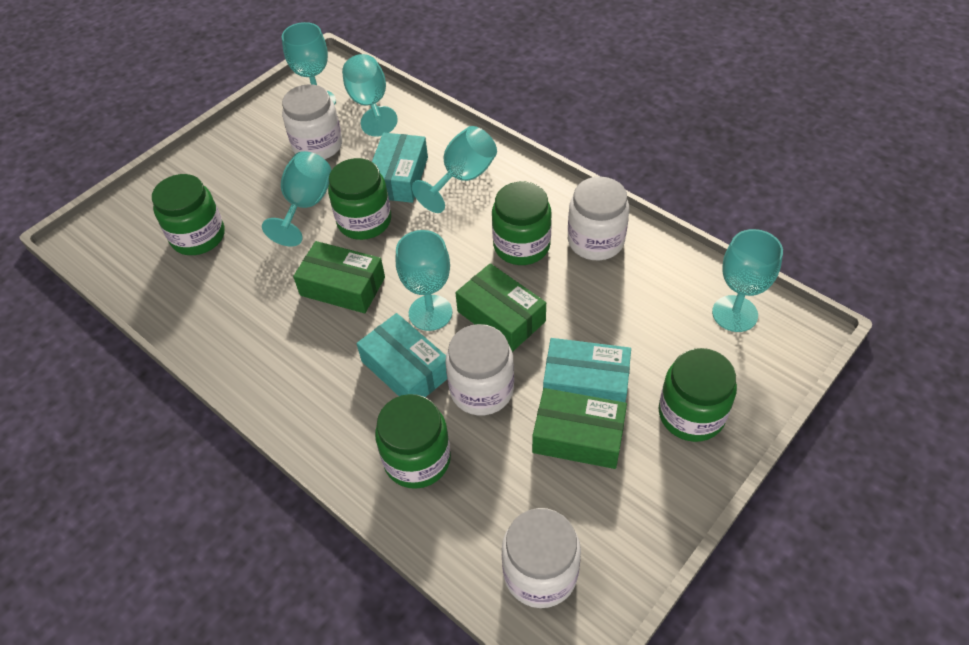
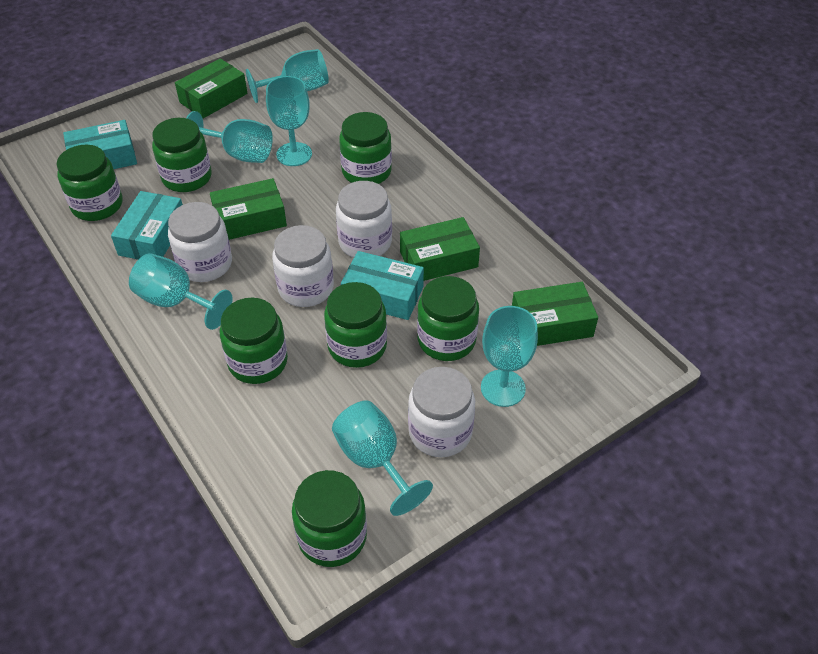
green box: [293,241,385,313] [455,263,546,352] [532,388,627,469] = 3 -> [175,58,247,119] [210,178,287,240] [400,217,480,281] [512,282,598,346] = 4
green jar: [152,174,225,255] [328,158,391,240] [375,394,451,489] [492,182,552,265] [659,348,737,442] = 5 -> [56,145,122,221] [152,118,212,192] [220,298,288,384] [292,470,367,567] [324,282,387,368] [339,112,392,184] [417,276,479,361] = 7

